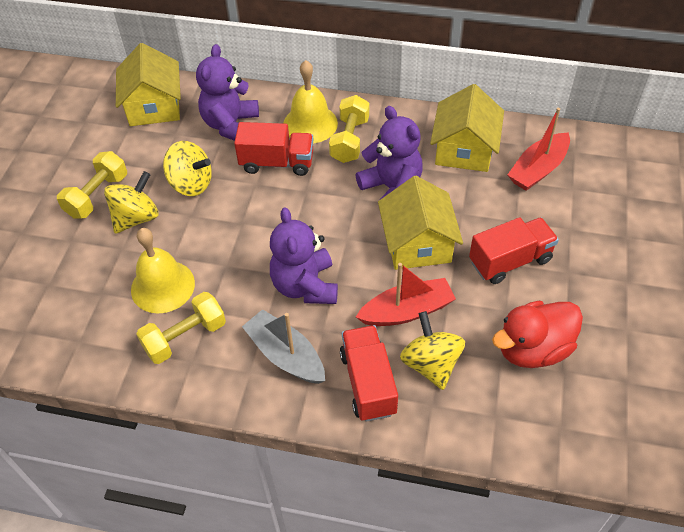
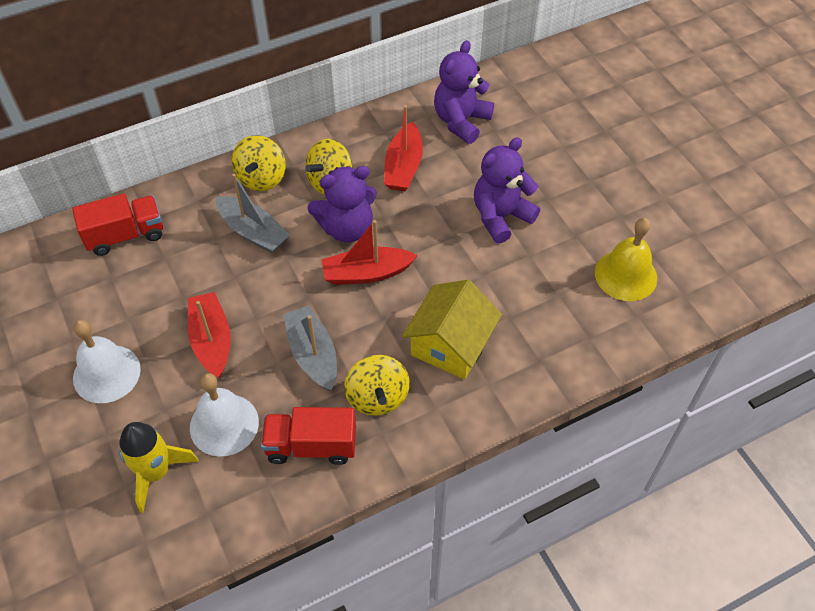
grey boat: [242,309,325,384] = 1 -> [215,174,290,253] [283,306,337,391] = 2
red boat: [356,263,456,326] [507,108,570,191] = 2 -> [188,292,231,378] [321,220,418,285] [384,105,423,191] = 3
red duck: [492,301,583,368] = 1 -> none = 0
red truck: [234,122,314,176] [340,325,398,422] [469,217,559,284] = 3 -> [72,194,163,256] [261,407,356,465] = 2
white bell: none = 0 -> [73,320,141,403] [190,373,259,457] = 2
yellow bell: [131,228,195,314] [283,60,338,143] = 2 -> [595,218,657,301] = 1
yellow dumbbell: [57,151,127,218] [136,292,226,364] [329,95,369,163] = 3 -> none = 0
yellow house: [116,43,181,126] [378,176,463,270] [430,84,504,172] = 3 -> [402,280,502,379] = 1
yellow rocket: none = 0 -> [119,422,199,513] = 1

